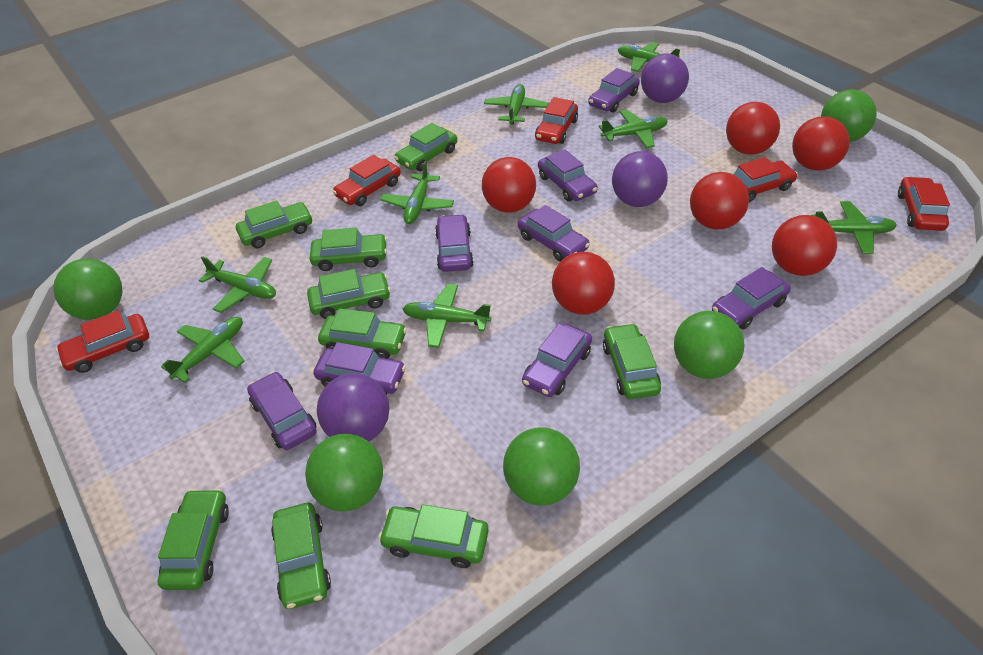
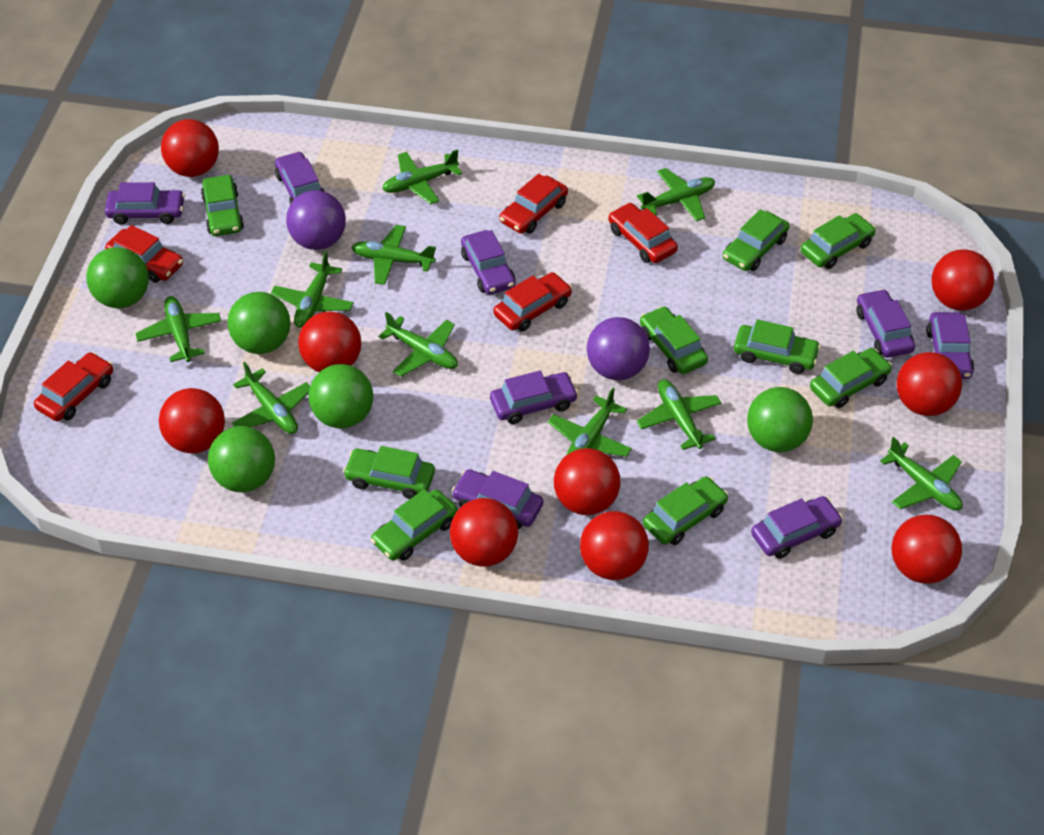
green plane: [161,317,244,383] [199,256,276,313] [380,161,454,224] [403,284,491,348] [484,84,549,125] [599,110,668,148] [618,42,680,72] [812,201,897,254] = 8 -> [135,296,221,362] [232,362,310,434] [271,251,354,328] [351,225,436,285] [378,312,458,377] [382,149,462,205] [548,388,632,457] [637,168,715,222] [637,379,721,450] [880,437,963,511] = 10
purple ball: [317,373,390,441] [612,151,668,207] [641,54,689,103] = 3 -> [286,190,346,250] [587,317,650,380] = 2
red ball: [482,157,536,213] [552,252,615,315] [690,172,749,229] [726,102,780,155] [772,215,837,276] [792,116,850,171] = 6 -> [159,388,225,453] [161,119,219,177] [298,312,361,372] [450,498,518,567] [554,448,620,515] [580,511,649,580] [891,515,962,584] [897,352,962,416] [931,249,994,311] = 9

